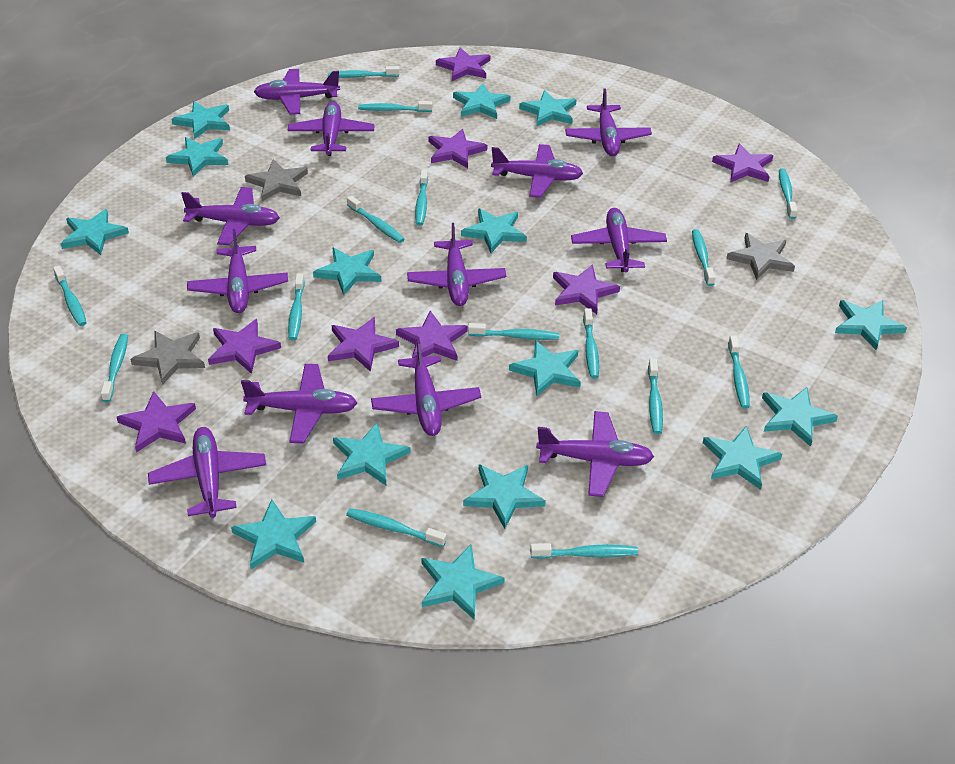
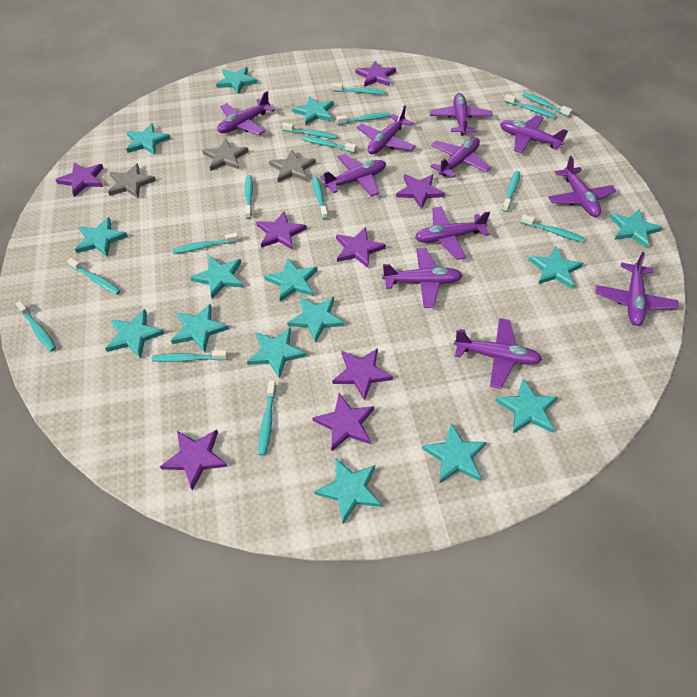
purple plane: [148,427,266,518] [181,187,280,245] [187,229,288,313] [241,364,357,443] [254,69,340,115] [288,102,375,156] [371,338,481,436] [407,223,506,306] [491,144,583,198] [536,411,654,497] [565,88,652,156] [571,208,667,272] = 12 -> [217,91,275,135] [321,154,386,197] [357,105,416,154] [382,248,463,308] [415,207,490,260] [430,93,493,135] [430,137,491,178] [454,318,542,389] [500,115,568,153] [548,156,616,217] [595,252,678,326] = 11

